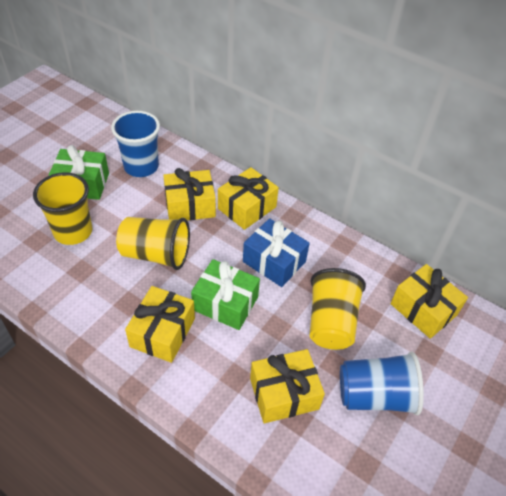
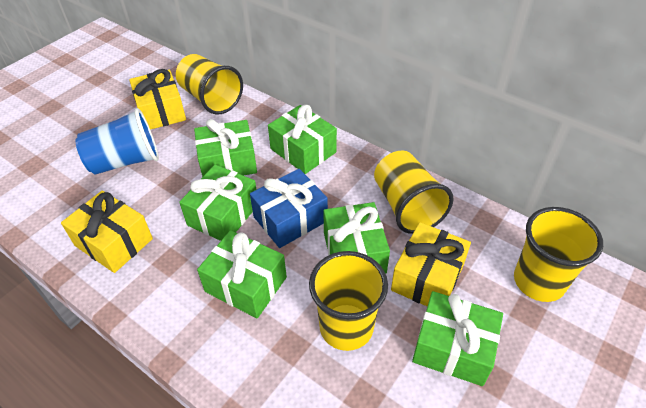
blue cup: [111,111,160,177] [340,352,424,416] = 2 -> [75,108,159,175] = 1
green gift: [49,145,109,200] [191,259,260,330] = 2 -> [179,164,257,241] [194,119,257,177] [197,230,287,318] [268,105,337,174] [323,202,390,274] [412,291,503,386] = 6
yellow cup: [33,172,93,245] [116,217,190,270] [310,268,366,350] = 3 -> [176,54,243,115] [309,251,388,351] [374,150,454,234] [514,207,603,302] = 4
yellow gift: [125,286,195,363] [163,168,216,220] [218,167,279,230] [250,349,325,423] [390,264,468,339] = 5 -> [61,191,153,273] [129,69,186,130] [391,222,471,306] = 3

